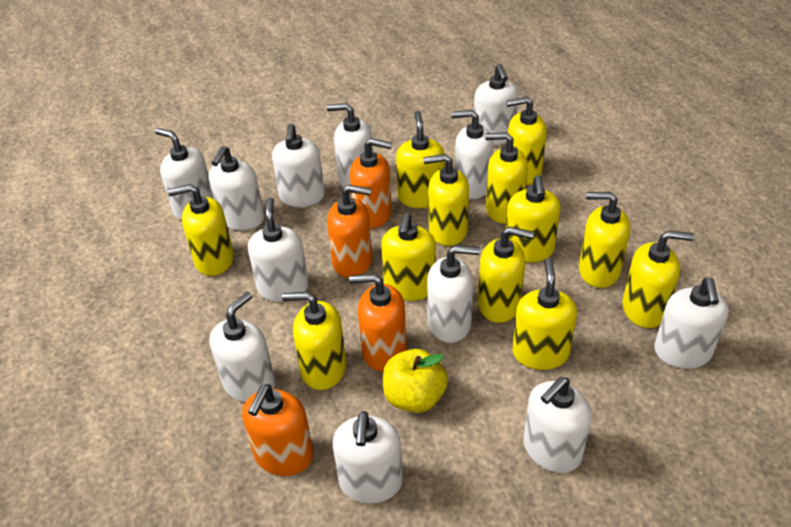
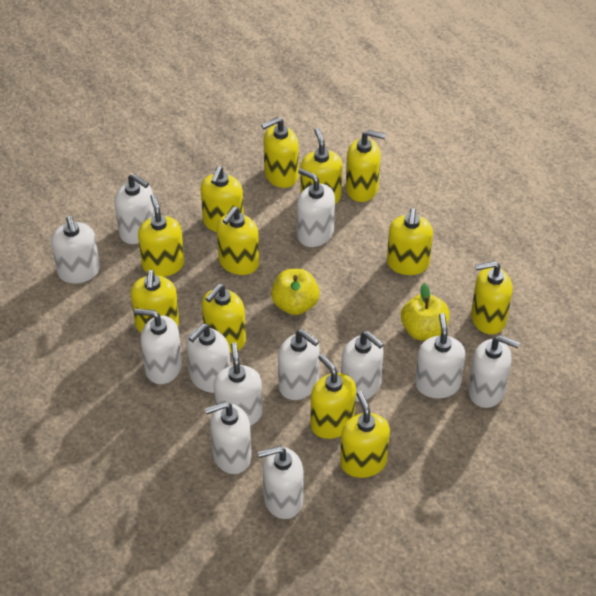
orange soap dispenser: [242,384,313,476] [327,185,372,278] [349,274,407,372] [350,138,392,229] = 4 -> none = 0
yellow apple: [383,349,448,413] = 1 -> [271,269,320,315] [401,283,449,341] = 2

